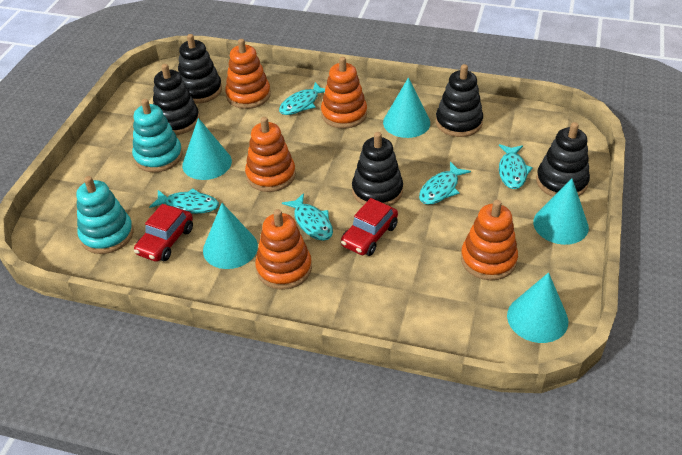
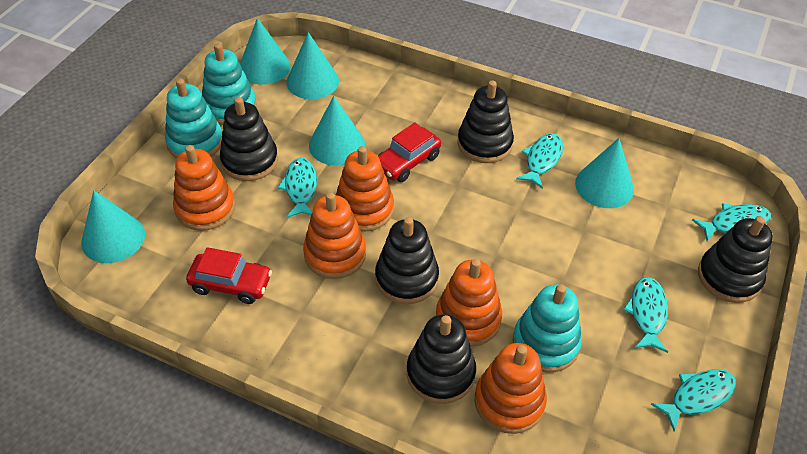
turquoise stacking toy: [76,176,134,254] [132,99,183,172] = 2 -> [165,79,222,158] [202,43,257,125] [513,284,582,372] = 3

